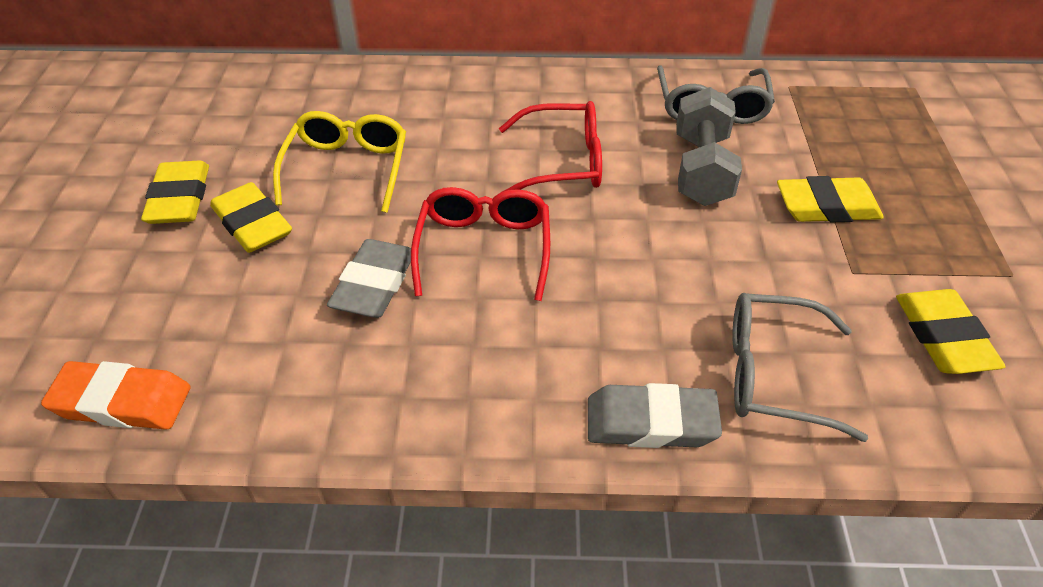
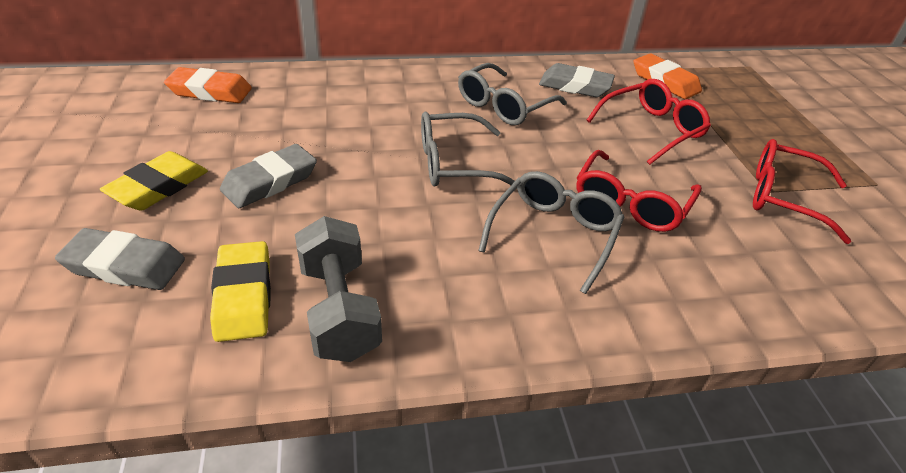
grey eraser: [327,239,411,318] [588,383,722,448] = 2 -> [55,228,185,290] [220,144,317,208] [539,63,615,97] = 3
grey glasses: [657,65,775,124] [732,293,868,442] = 2 -> [421,111,517,189] [458,63,567,125] [478,171,624,294] = 3
orange eraser: [41,361,191,430] = 1 -> [164,67,252,103] [633,53,702,99] = 2
red glasses: [411,187,550,301] [499,101,602,193] = 2 -> [576,150,702,232] [586,79,711,165] [753,139,851,244] = 3
yellow eraser: [141,160,209,224] [210,182,292,253] [777,176,884,222] [896,289,1006,374] = 4 -> [100,151,208,210] [210,241,271,342] = 2
yellow glasses: [273,111,406,213] = 1 -> none = 0

